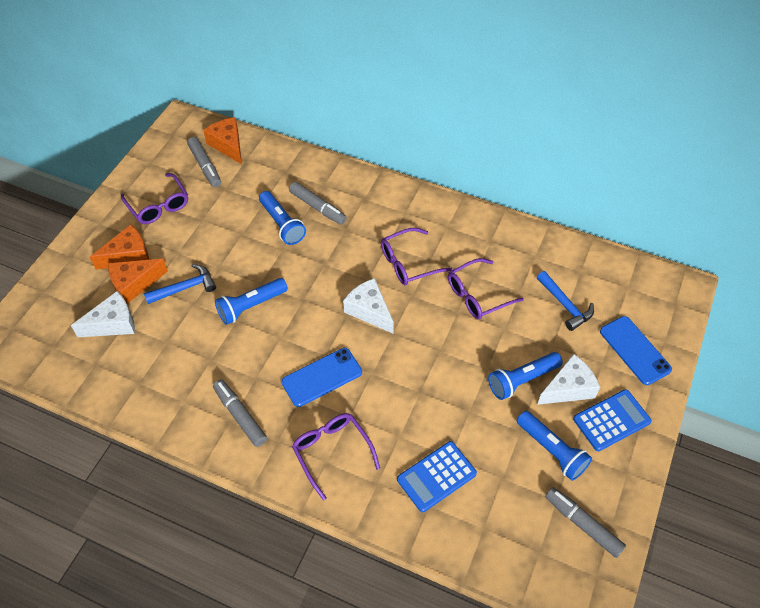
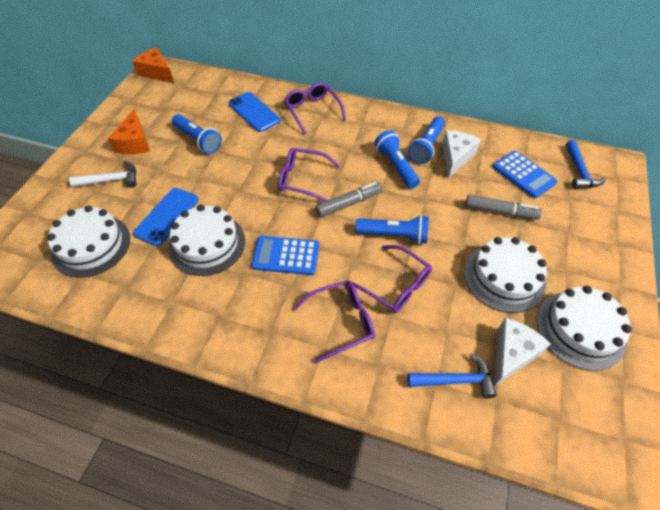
grey marker: [187,137,221,187] [213,379,267,447] [289,182,347,225] [545,487,626,558] = 4 -> [315,182,382,218] [465,194,542,220] = 2
orange cheese: [90,224,149,270] [108,259,168,304] [203,117,242,164] = 3 -> [108,109,150,154] [132,47,174,83] = 2
white cake: none = 0 -> [47,205,130,278] [168,204,245,276] [464,237,547,313] [537,286,632,371] = 4
white cheese: [71,291,135,337] [343,278,394,333] [537,354,600,405] = 3 -> [442,130,481,178] [494,318,551,387] = 2
white hammer: none = 0 -> [69,161,136,188] = 1

